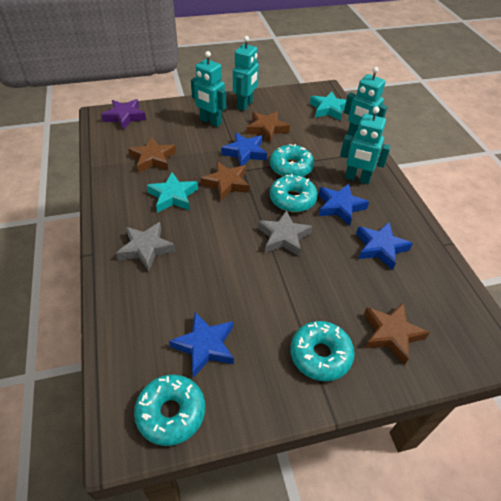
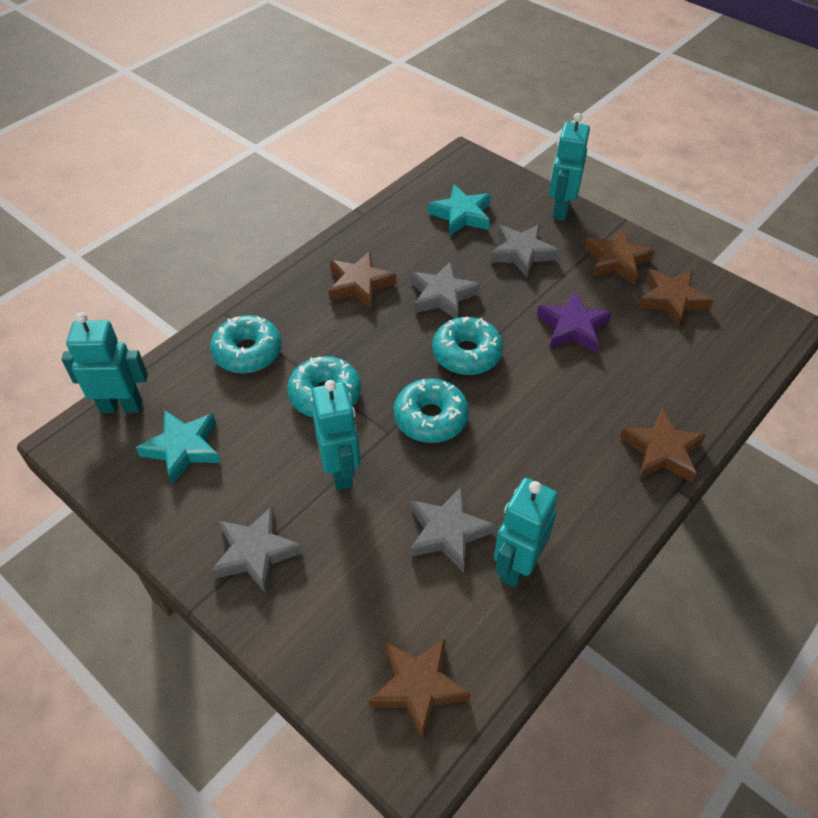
blue star: [169,312,234,378] [221,133,267,166] [318,184,369,226] [356,222,413,270] = 4 -> none = 0
brown star: [128,137,176,173] [201,161,249,201] [246,111,290,143] [364,303,430,365] = 4 -> [329,251,396,309] [369,638,471,741] [584,229,655,285] [620,409,706,482] [638,269,714,327] = 5
grey star: [116,222,175,271] [258,210,313,257] = 2 -> [211,506,303,594] [410,486,495,573] [411,261,480,319] [490,224,559,278] = 4

